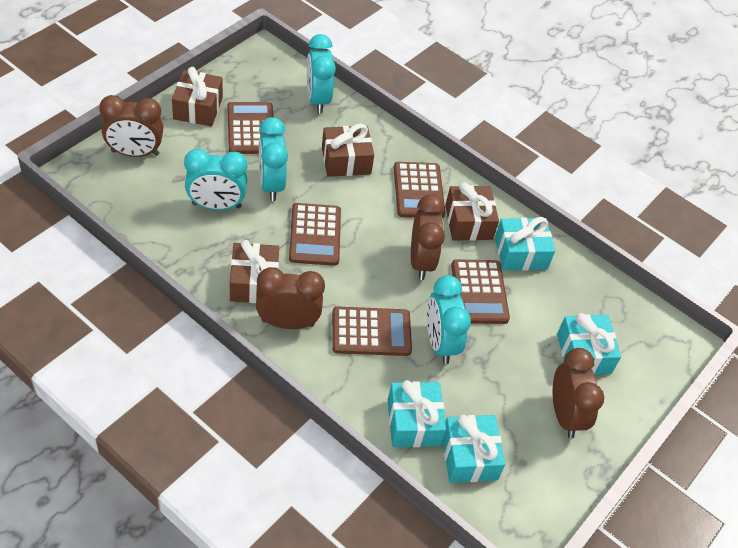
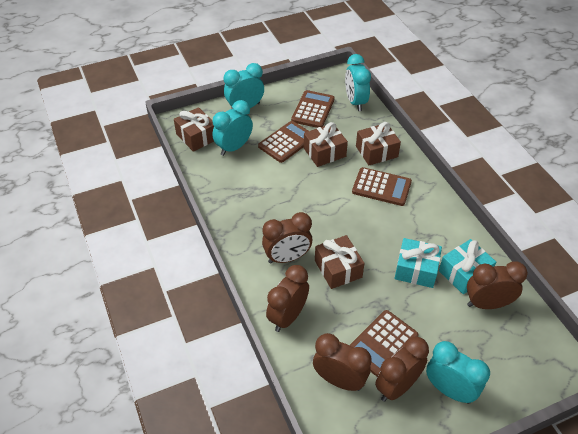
brown calculator: [227,102,273,154] [289,203,341,266] [332,307,412,356] [394,162,445,218] [451,259,510,324] = 5 -> [258,121,308,163] [291,90,335,128] [350,310,419,377] [352,167,412,206] = 4
brown clock: [99,95,163,157] [256,267,325,329] [411,194,445,280] [553,348,604,438] = 4 -> [262,212,312,263] [266,265,309,332] [313,333,372,391] [375,336,429,402] [467,261,528,309] = 5
turquoise gift: [387,380,446,447] [443,415,505,483] [495,217,555,271] [557,313,621,375] = 4 -> [394,238,442,288] [439,239,496,294] = 2

